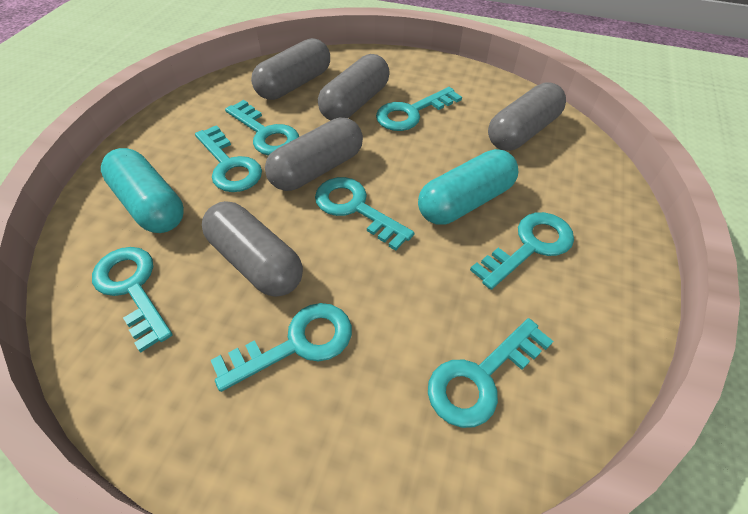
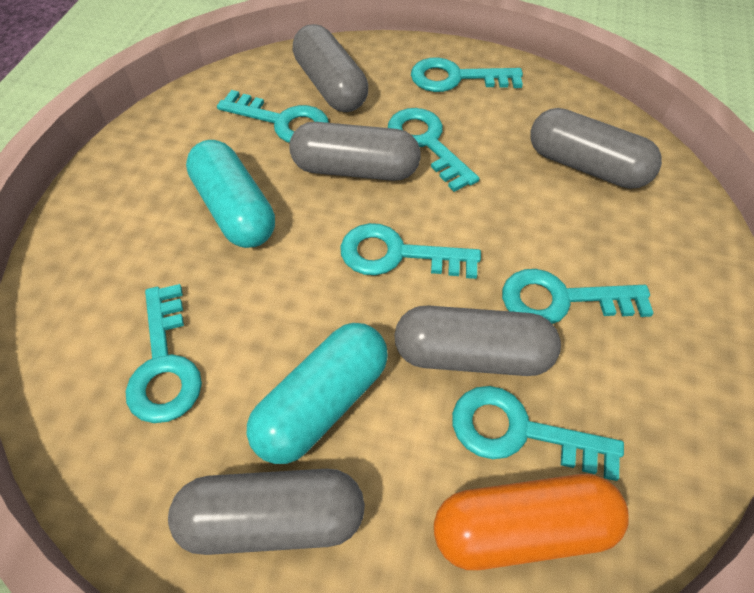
orange capsule: none = 0 -> [434,474,629,570] = 1
turquoise key: [92,247,173,352] [195,125,262,192] [211,303,352,392] [225,100,299,156] [315,177,414,251] [376,87,462,131] [428,318,553,428] [470,212,574,290] = 8 -> [126,284,202,423] [217,90,329,143] [340,223,481,279] [388,108,480,192] [411,58,523,92] [452,386,624,481] [502,269,654,324] = 7

